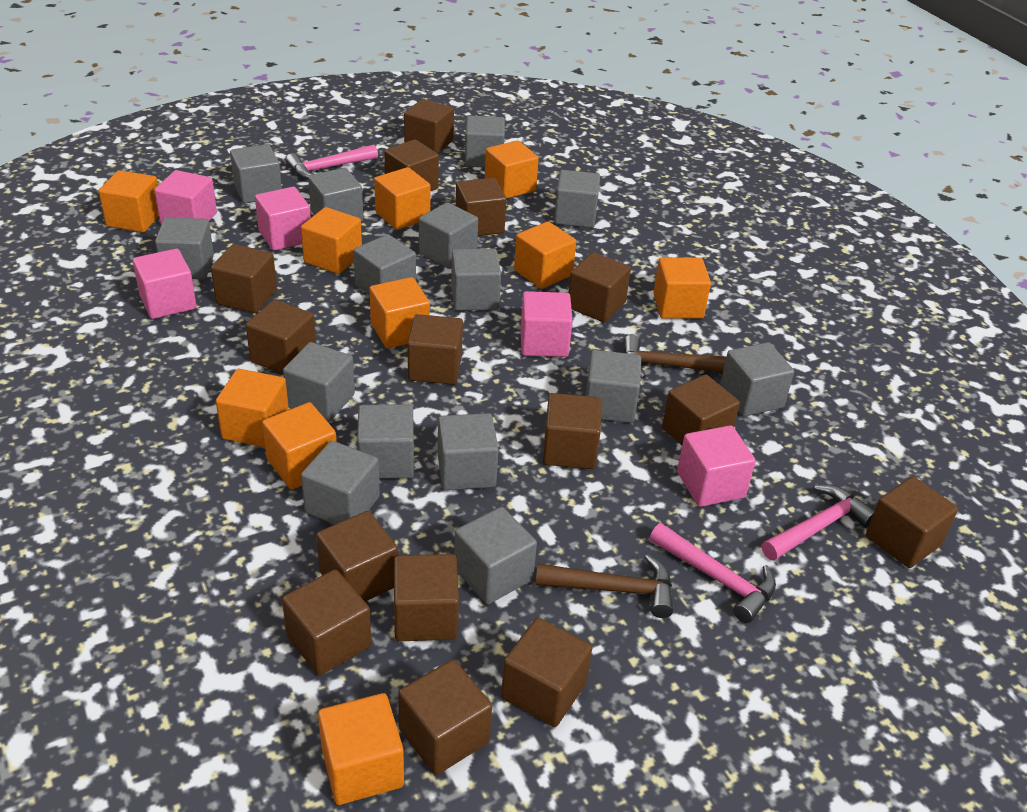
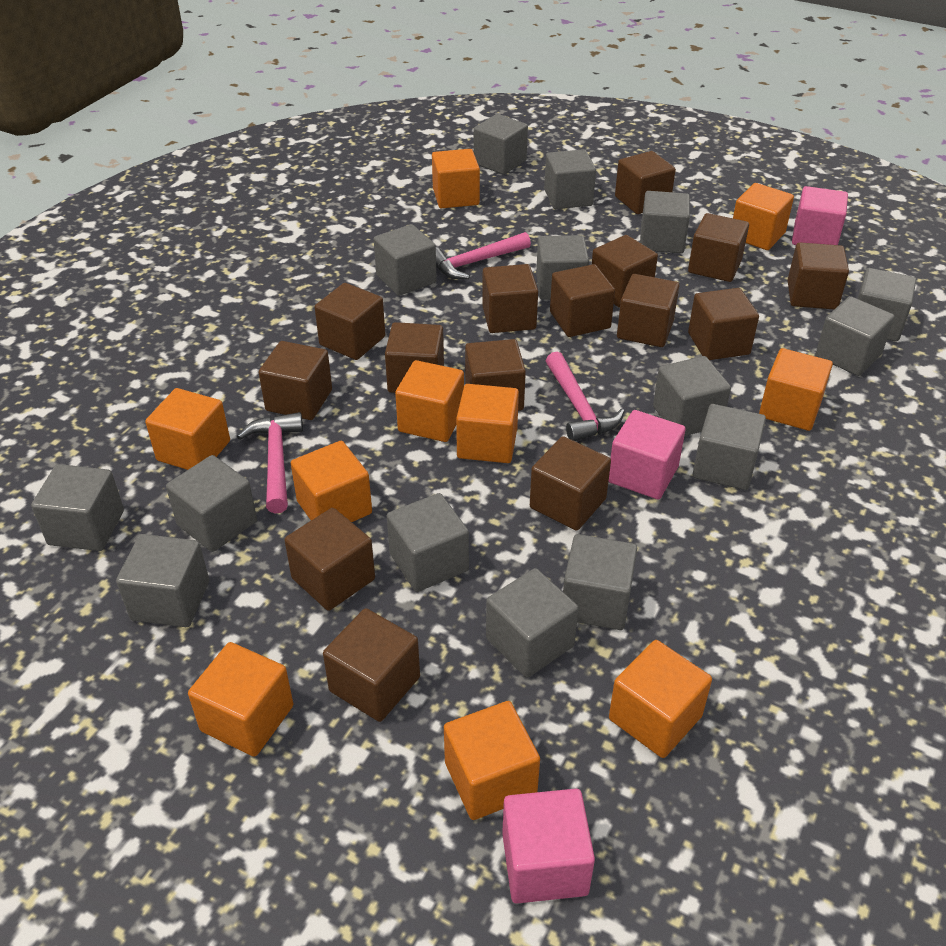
brown hammer: [535,555,673,618] [623,335,726,379] = 2 -> none = 0
pink cube: [133,248,197,319] [154,170,217,225] [255,187,311,251] [521,291,573,357] [677,425,756,507] = 5 -> [502,789,595,904] [609,410,686,499] [792,186,848,245] = 3

